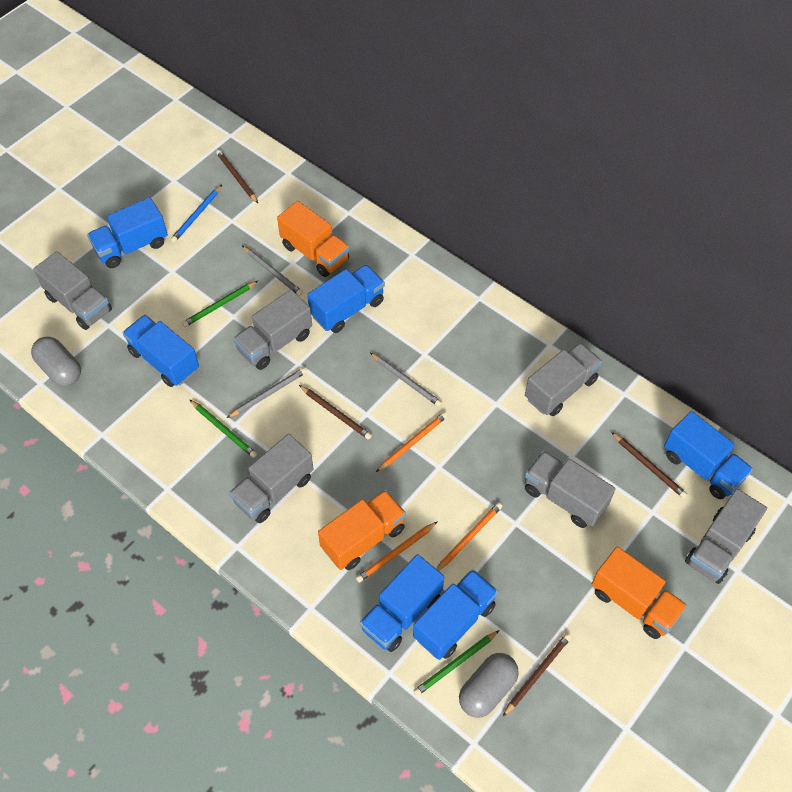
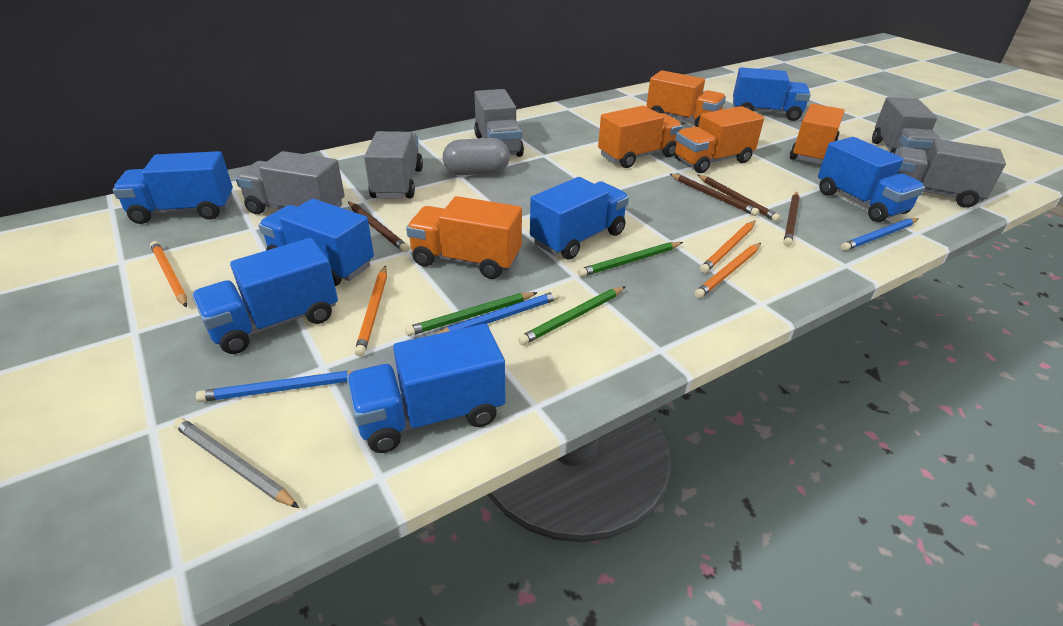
blue pencil: [171,185,222,242] = 1 -> [196,371,353,402] [434,291,560,335] [841,218,919,251] = 3
blue truck: [87,197,168,268] [123,315,199,387] [307,265,385,333] [360,554,444,652] [413,569,498,660] [664,411,753,499] = 6 -> [113,151,233,224] [192,238,338,354] [258,199,374,286] [347,324,505,453] [530,177,629,260] [733,67,811,121] [818,137,925,222] = 7
grey capsule: [31,337,81,386] [459,653,519,718] = 2 -> [443,138,510,175] = 1
grey pencil: [227,368,307,418] [242,246,303,296] [370,353,442,407] = 3 -> [174,418,299,508] = 1
grey truck: [33,251,112,330] [229,434,314,523] [233,290,312,370] [525,342,602,416] [525,451,616,528] [685,489,767,584] = 6 -> [236,151,344,214] [364,131,423,199] [474,89,524,157] [872,97,940,156] [894,139,1006,208] = 5
orange pencil: [356,521,438,583] [376,412,447,472] [436,502,502,571] = 3 -> [150,241,187,307] [355,265,387,356] [694,243,761,298] [700,220,756,273] = 4
orange truck: [277,201,350,277] [318,490,406,570] [592,547,687,639] = 3 -> [406,196,522,279] [598,106,683,168] [646,70,726,127] [674,106,764,173] [790,104,845,164] = 5

